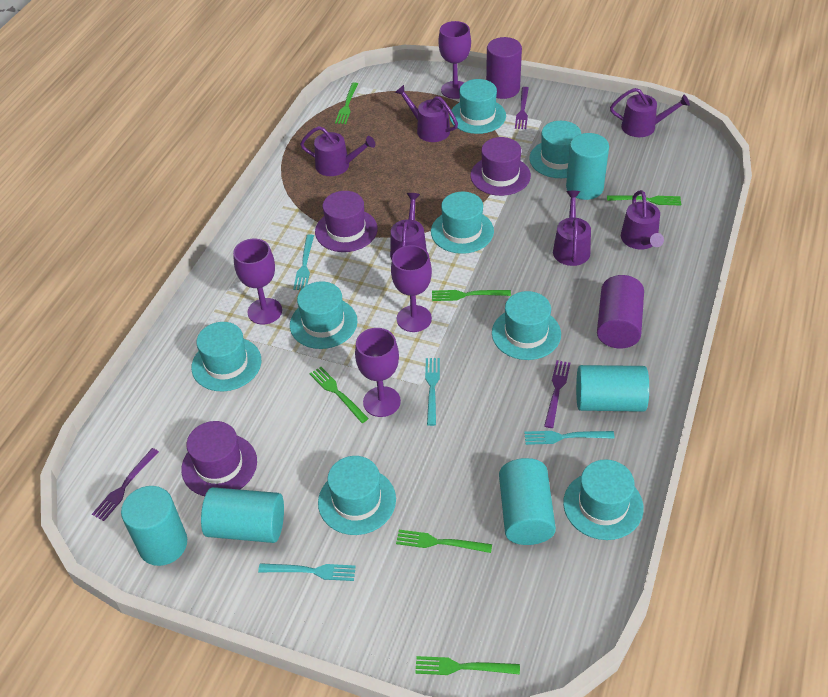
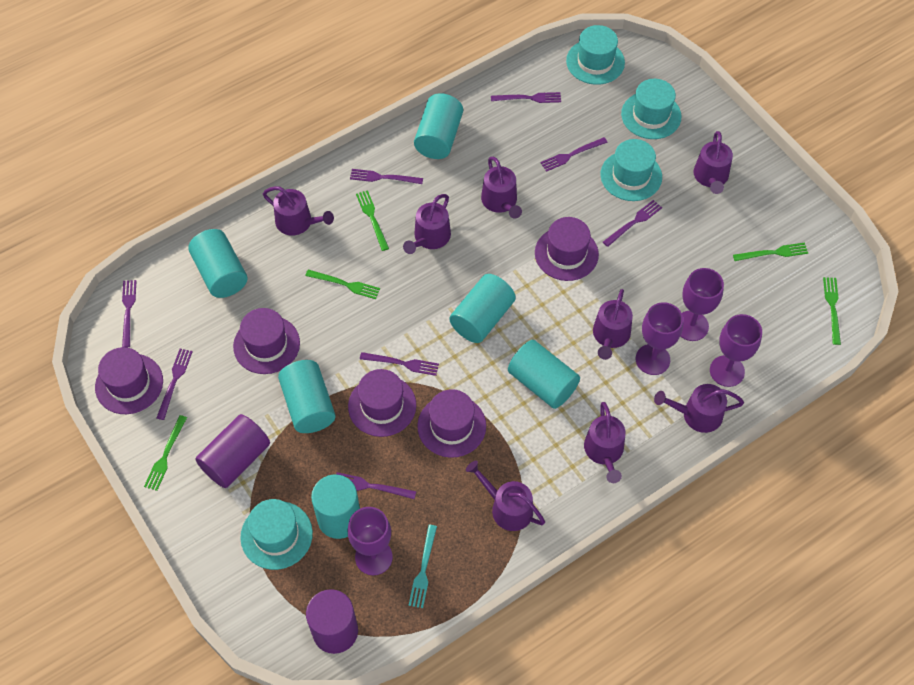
green fork: [310,367,369,423] [335,82,358,124] [396,530,492,553] [415,656,520,675] [432,290,511,301] [607,195,681,206] = 6 -> [144,415,187,491] [305,270,380,299] [356,190,389,251] [733,242,808,261] [823,277,841,345] = 5
purple fork: [92,448,159,521] [515,87,529,129] [544,360,570,428] = 3 -> [122,280,136,348] [156,349,193,420] [336,472,416,499] [350,169,423,184] [360,352,439,376] [491,92,561,103] [540,137,608,172] [603,200,662,247] = 8
purple hat: [181,421,257,496] [315,191,378,252] [471,137,531,196] = 3 -> [95,347,163,414] [233,308,300,374] [348,369,416,437] [417,389,486,458] [535,217,599,281] = 5
purple watering can: [300,126,375,176] [390,193,427,260] [395,85,458,142] [553,191,591,266] [610,88,690,137] [621,190,664,249] = 6 -> [263,186,334,236] [403,194,451,254] [466,461,545,531] [481,157,522,219] [584,402,626,483] [593,289,633,360] [654,384,744,433] [693,131,733,194] = 8
turquoise cylinder: [121,486,187,566] [201,487,284,543] [499,458,556,545] [566,133,609,200] [576,365,649,412] = 5 -> [188,229,247,298] [278,360,336,433] [311,474,360,539] [414,93,463,159] [449,274,516,343] [508,340,580,409] = 6
turquoise fork: [258,563,356,581] [293,234,314,290] [425,358,440,426] [524,431,615,445] = 4 -> [409,525,437,608] = 1
turquoise hat: [191,322,261,391] [290,281,357,349] [318,456,396,535] [431,191,494,254] [450,79,506,134] [492,291,561,360] [529,121,581,178] [563,459,644,540] = 8 -> [240,499,313,570] [566,25,625,85] [600,139,662,201] [621,79,682,139] = 4

